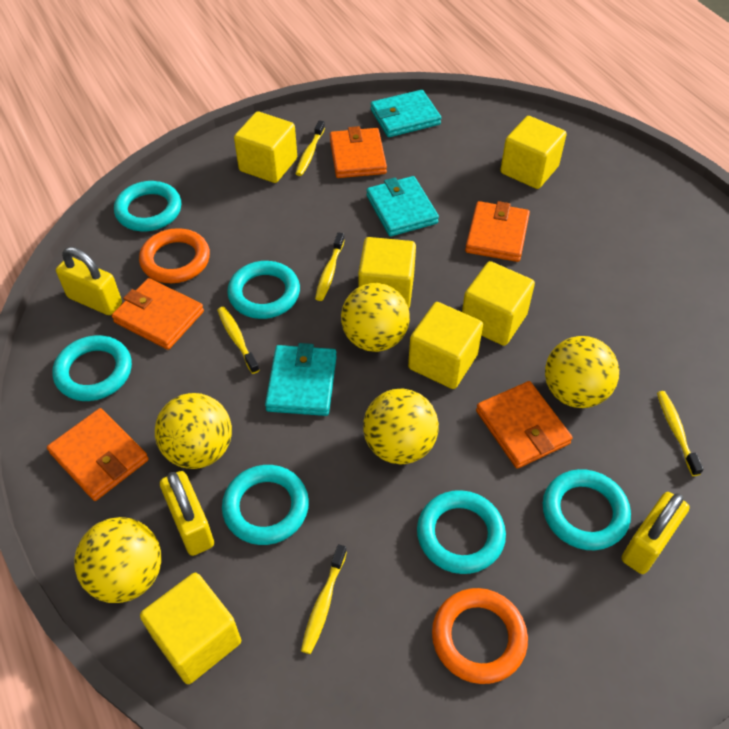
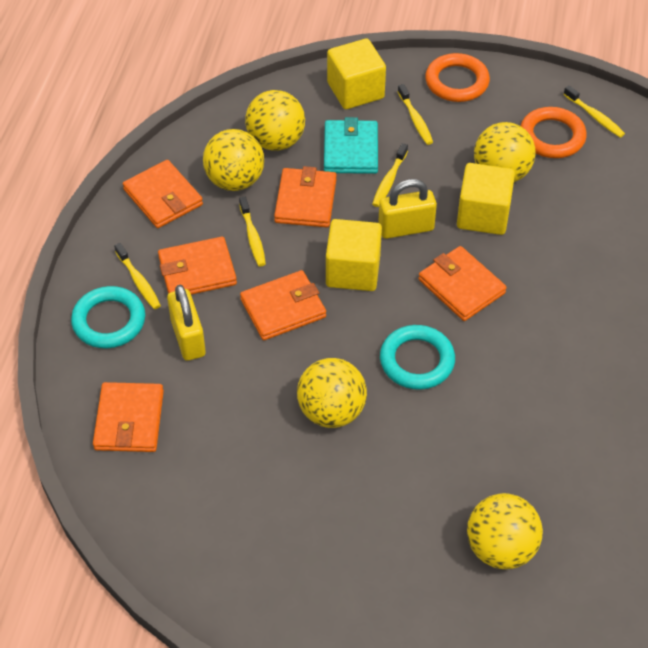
orange wallet: [47,408,149,501] [112,278,204,350] [330,126,387,178] [465,201,530,262] [476,381,573,469] = 5 -> [93,382,164,452] [123,160,203,228] [158,237,237,295] [240,270,326,340] [274,166,336,227] [419,246,507,321] = 6
turquoise ring: [52,335,132,401] [114,181,181,231] [222,465,309,545] [227,261,300,319] [417,490,506,574] [543,469,631,550] = 6 -> [71,286,145,348] [380,325,455,390] = 2
turquoise wallet: [265,343,337,416] [367,176,439,236] [370,90,441,137] = 3 -> [324,117,378,174] = 1
yellow cube: [140,573,241,684] [234,111,297,183] [358,237,416,309] [408,302,483,389] [462,261,535,346] [501,116,567,189] = 6 -> [326,219,382,291] [327,38,386,109] [457,163,515,235] = 3
yellow padlock: [56,247,122,315] [160,471,214,556] [622,492,689,574] = 3 -> [167,285,206,361] [378,179,437,239] = 2

